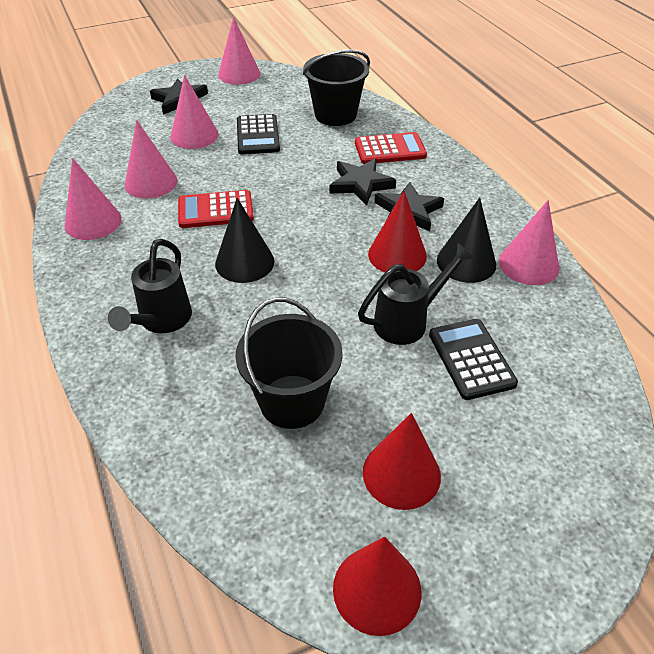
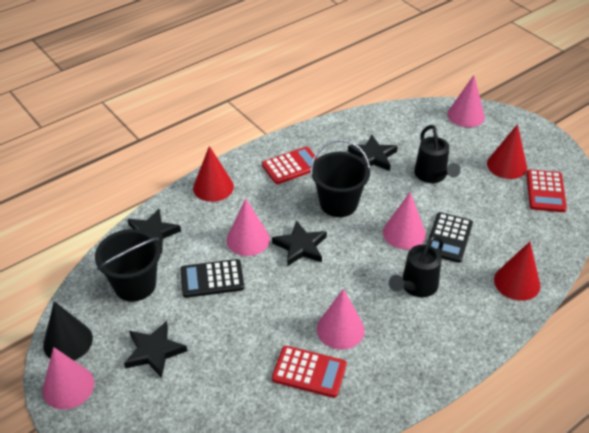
black cone: [215,198,274,283] [437,198,496,283] = 2 -> [43,301,93,360] = 1
black star: [150,78,208,115] [330,159,396,205] [374,182,444,231] = 3 -> [124,321,187,378] [127,209,181,253] [272,220,327,266] [348,135,398,171] = 4
red calculator: [178,190,254,228] [355,132,427,164] = 2 -> [262,147,318,184] [272,346,347,398] [526,169,567,212] = 3

